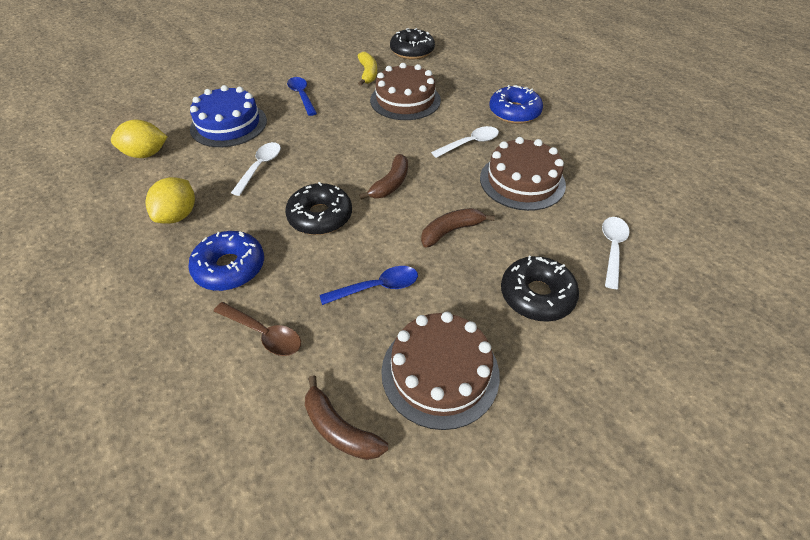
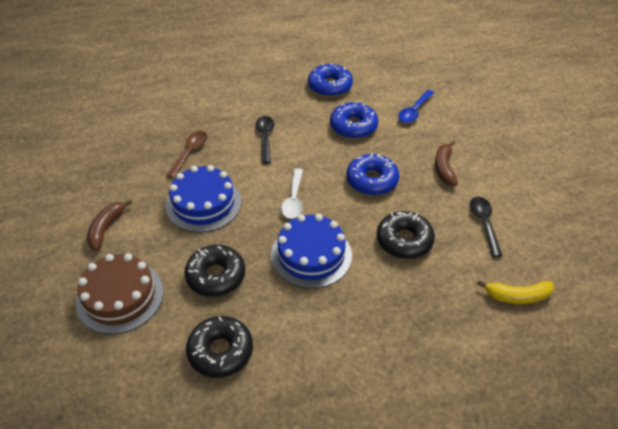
black spoon: none = 0 -> [256,116,274,164] [470,197,502,257] = 2
blue cake: [190,85,267,147] = 1 -> [165,165,241,233] [271,214,352,289] = 2
blue donut: [188,231,264,291] [489,85,543,124] = 2 -> [308,63,353,97] [330,102,378,139] [346,153,399,195] = 3
blue spoon: [287,77,317,116] [320,266,418,305] = 2 -> [398,90,434,123] = 1
brown banana: [305,375,388,460] [359,154,408,199] [421,208,495,248] = 3 -> [87,199,132,251] [435,141,458,186] = 2
brown cake: [370,63,441,120] [381,312,500,430] [480,137,566,211] = 3 -> [76,253,163,334] = 1
white spoon: [231,142,281,196] [431,126,499,158] [602,217,630,289] = 3 -> [281,168,303,219] = 1
yellow lemon: [111,120,167,158] [145,177,195,224] = 2 -> none = 0

